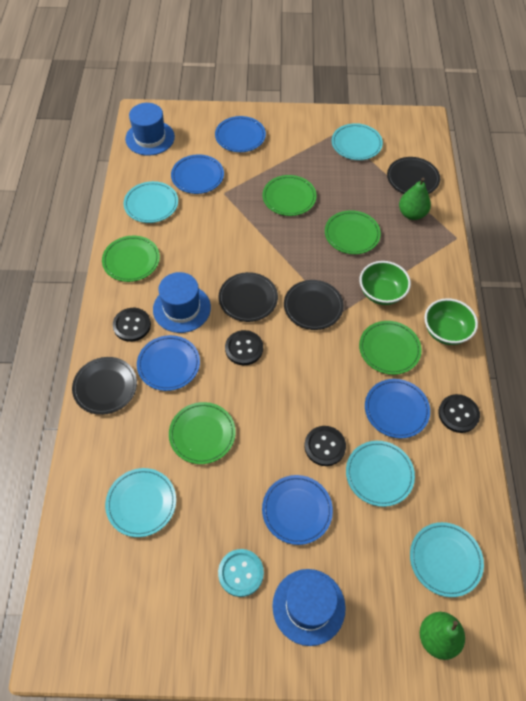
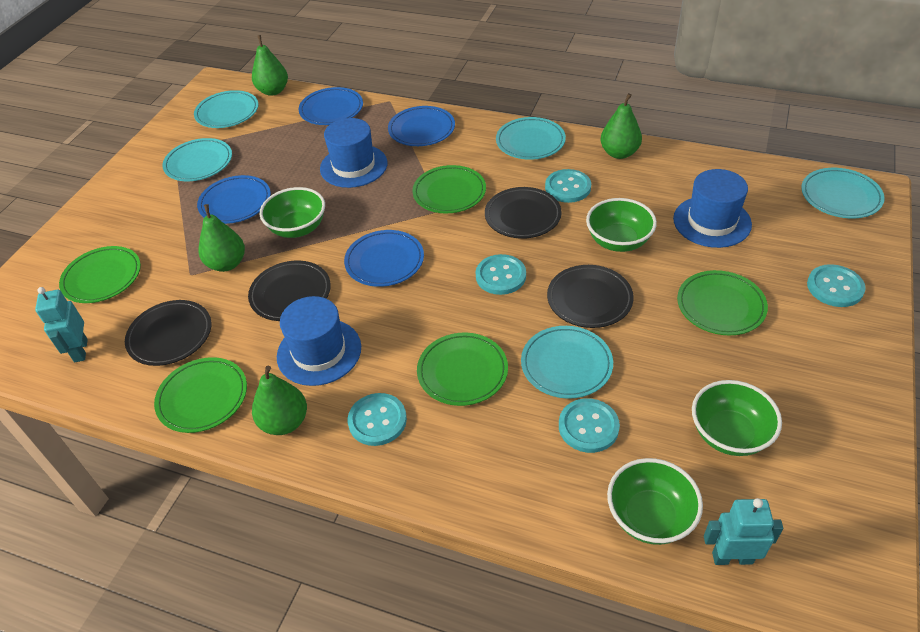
black button: [113,308,151,342] [225,330,263,365] [304,426,346,466] [438,394,480,433] = 4 -> none = 0
blue plate: [137,335,200,391] [171,154,224,194] [215,116,266,152] [262,475,333,545] [365,379,430,439] = 5 -> [197,175,271,224] [299,87,363,125] [344,230,424,287] [388,106,455,146] = 4
green bowl: [359,261,411,305] [424,298,478,345] = 2 -> [260,187,325,238] [586,198,657,252] [607,458,703,545] [692,380,782,456] = 4
green pear: [399,178,431,220] [420,612,465,660] = 2 -> [199,204,245,272] [252,35,288,96] [252,366,307,435] [601,93,642,159] = 4
turquoise button: [218,549,264,597] = 1 -> [348,393,407,446] [476,254,526,295] [545,169,591,203] [559,398,620,453] [807,264,865,307] = 5
turquoise robot: none = 0 -> [35,287,88,362] [704,498,783,565] = 2

